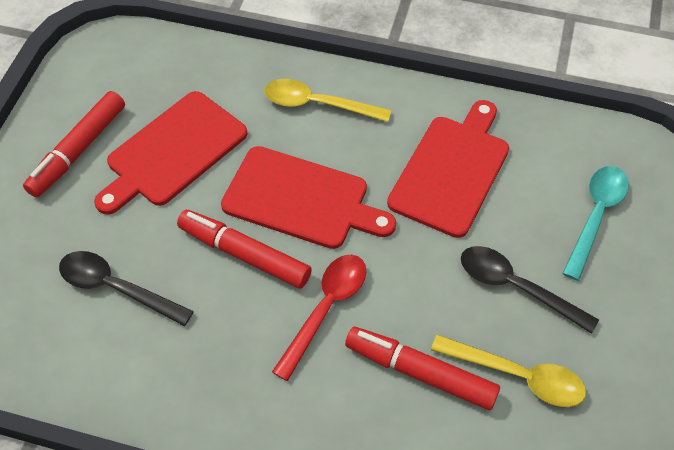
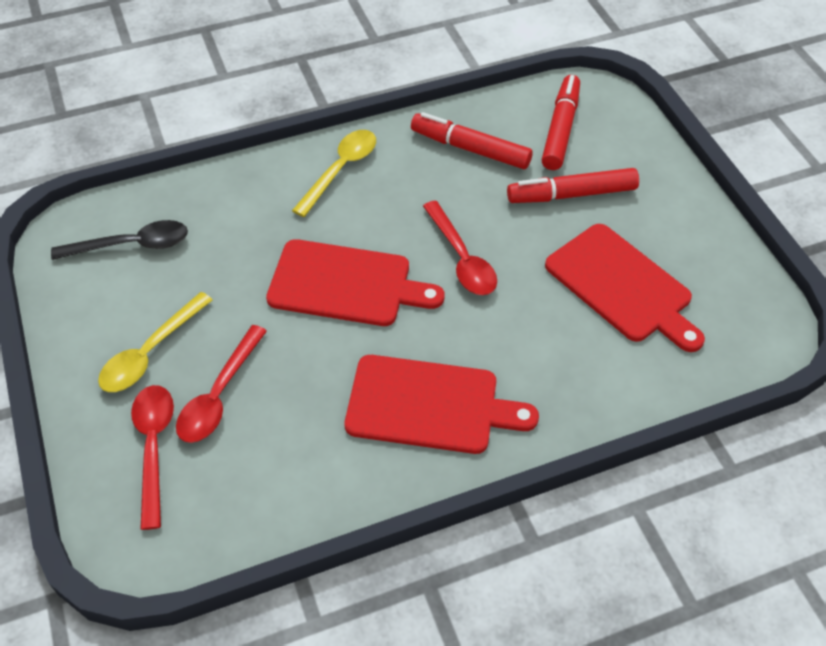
black spoon: [59,251,194,326] [461,246,599,334] = 2 -> [51,220,188,260] = 1
red spoon: [272,255,366,381] = 1 -> [131,385,174,530] [176,325,267,443] [423,201,497,295] = 3
turquoise spoon: [562,166,629,281] = 1 -> none = 0

